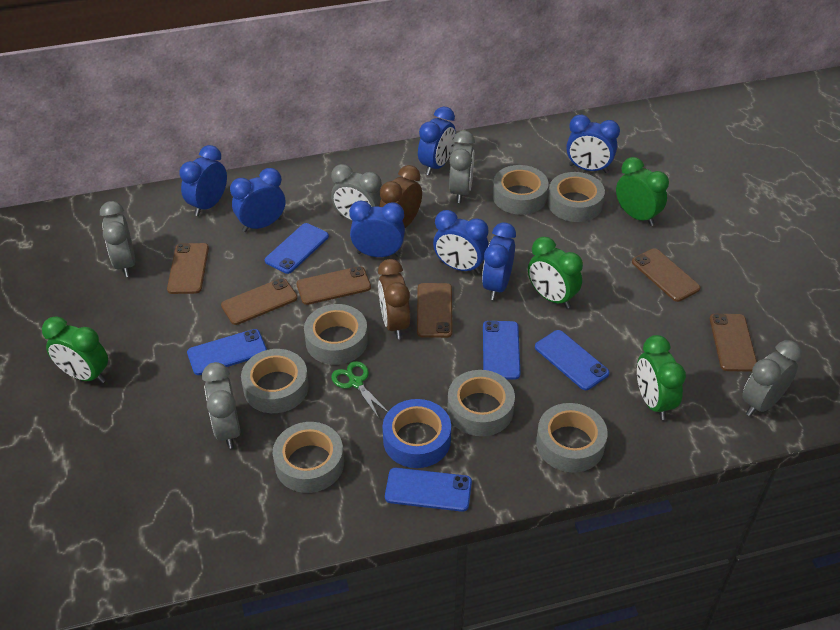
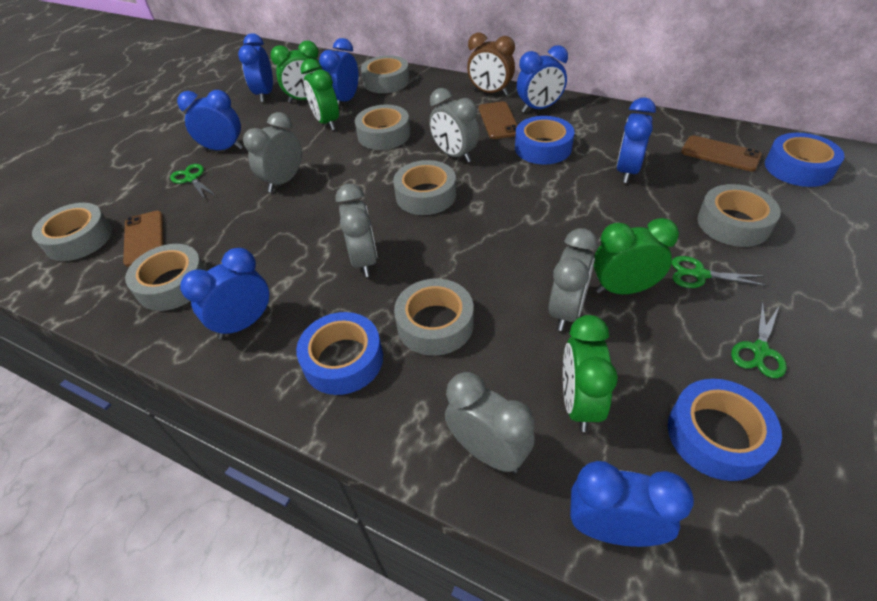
blue phone: [187,329,267,375] [265,223,329,274] [385,468,472,512] [483,321,521,380] [535,330,610,390] = 5 -> none = 0
blue tape: [382,399,451,468] = 1 -> [296,312,383,395] [515,116,574,165] [668,379,782,481] [765,133,844,187] = 4
brown clock: [378,259,410,339] [379,165,422,228] = 2 -> [467,33,515,96] = 1
brown phone: [167,243,209,294] [221,278,298,325] [296,266,371,305] [417,283,452,338] [632,248,701,302] [710,314,757,372] = 6 -> [123,211,164,267] [479,101,518,139] [681,135,762,171] = 3
green scissors: [331,361,388,418] = 1 -> [170,164,216,199] [672,256,768,288] [731,301,787,378] = 3

